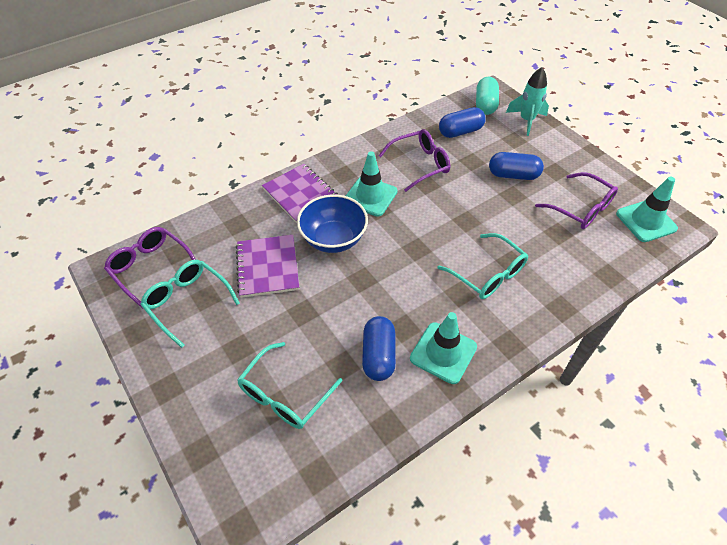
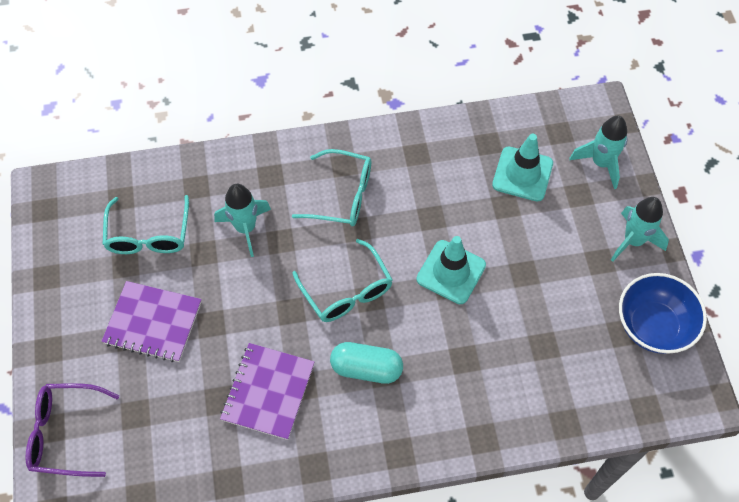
blue capsule: [362,316,396,381] [439,107,486,138] [489,152,544,180] = 3 -> none = 0
purple glasses: [104,227,196,308] [379,129,450,192] [535,172,618,229] = 3 -> [25,383,119,477] = 1
turquoise rocket: [506,67,549,136] = 1 -> [214,184,271,257] [569,116,627,189] [611,197,669,262] = 3
turquoise traffic cone: [346,151,398,217] [410,312,477,384] [616,177,678,242] = 3 -> [416,236,486,304] [492,134,553,202] = 2

